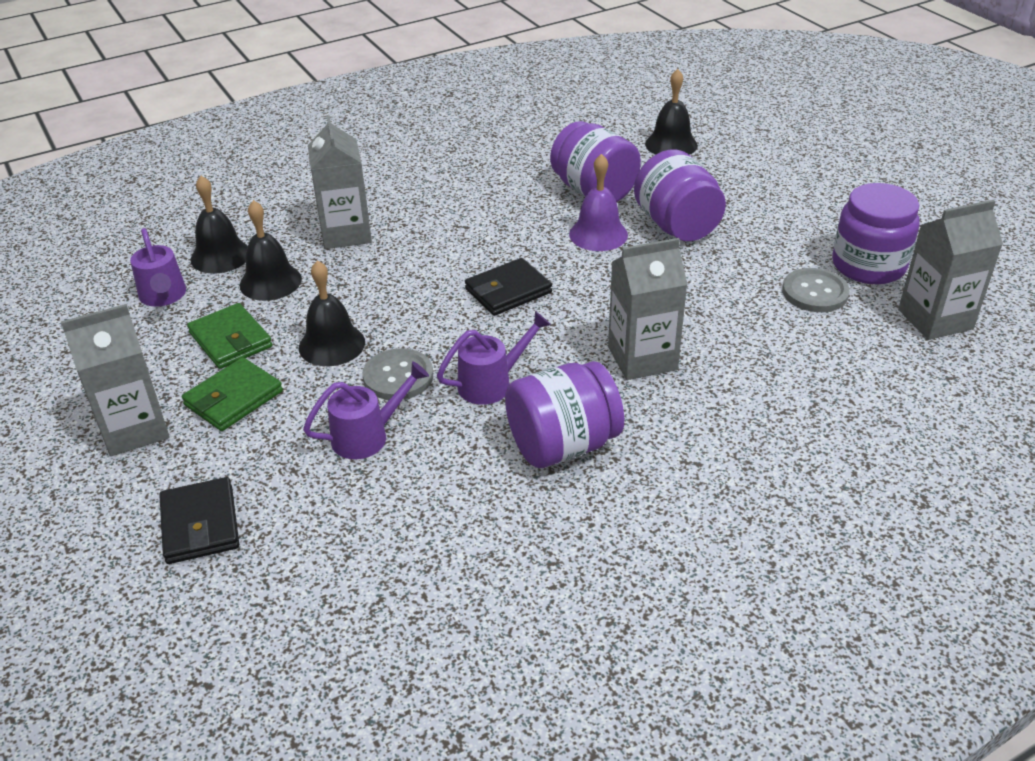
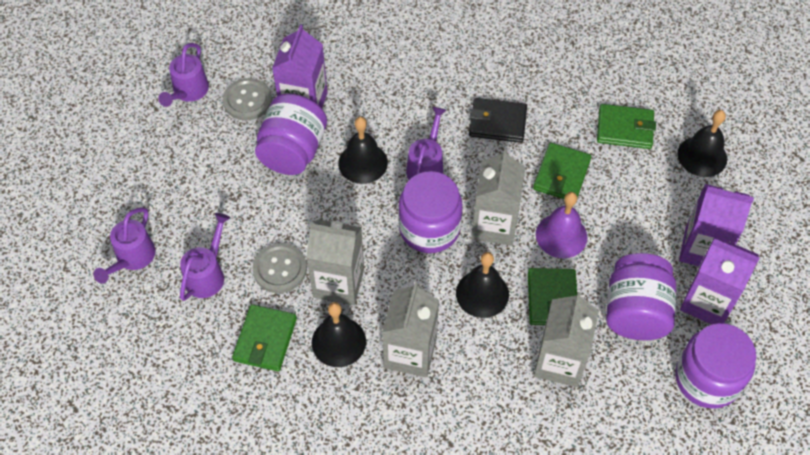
black wallet: [159,477,239,564] [465,258,552,316] = 2 -> [469,98,527,143] = 1
green wallet: [182,357,283,431] [187,303,273,369] = 2 -> [232,304,297,371] [528,268,577,325] [533,143,591,199] [597,104,656,149] = 4
purple carton: none = 0 -> [272,24,328,108] [679,184,754,266] [680,236,759,324] = 3
purple watering can: [130,228,186,307] [303,362,429,459] [437,311,551,405] = 3 -> [93,207,156,284] [158,43,209,107] [180,213,231,301] [406,107,446,180] = 4

